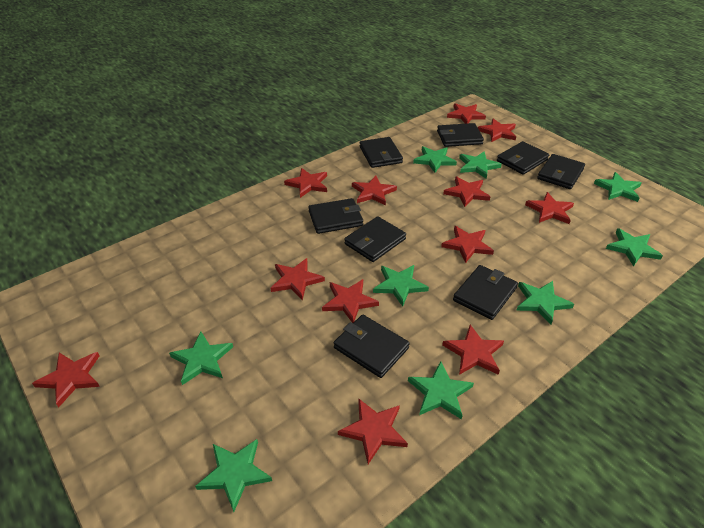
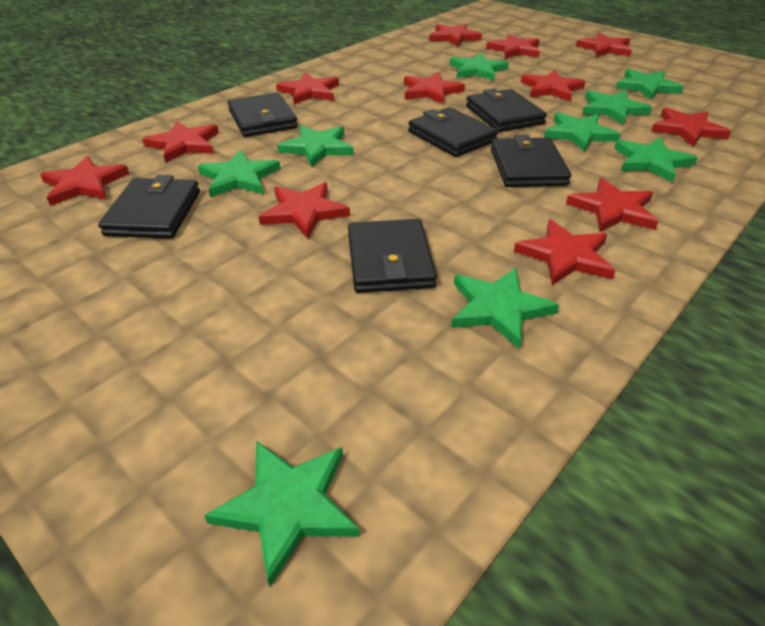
black wallet: [308,198,363,234] [334,315,410,378] [344,216,406,262] [360,137,403,168] [437,123,484,147] [453,265,518,320] [497,141,549,175] [537,154,585,189] = 8 -> [98,175,200,239] [228,92,298,137] [348,219,437,293] [408,107,498,157] [466,88,547,132] [491,135,571,187] = 6

